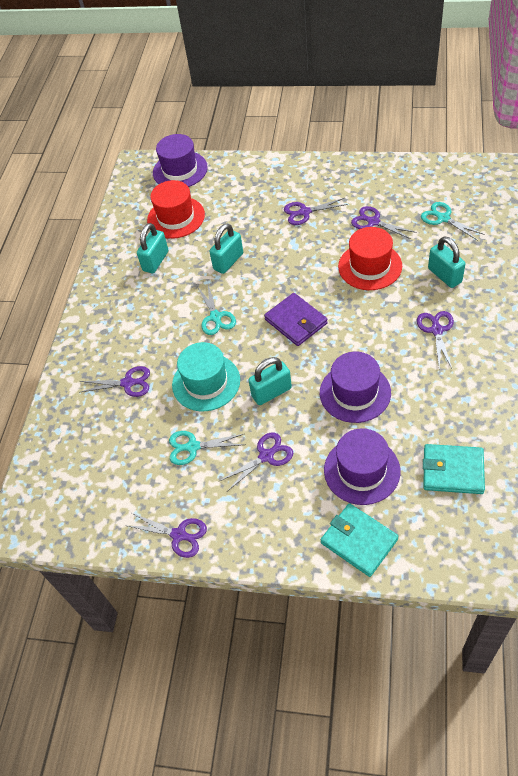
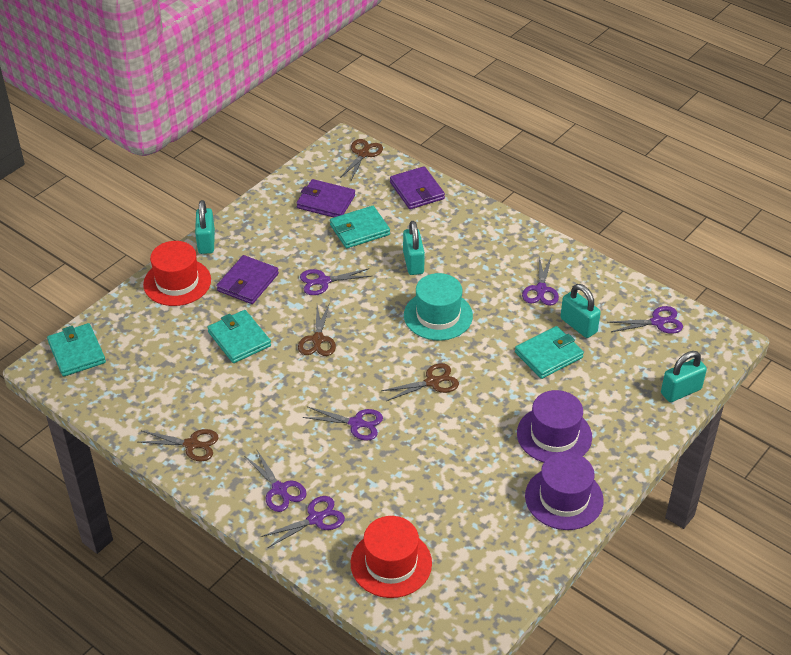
brown scissors: none = 0 -> [139,429,219,462] [298,302,336,356] [340,139,383,180] [381,363,459,401] = 4
purple hat: [153,134,208,187] [320,352,391,423] [324,428,401,505] = 3 -> [517,390,592,463] [525,452,604,530] = 2
purple wallet: [264,293,328,346] = 1 -> [216,255,279,304] [297,179,355,218] [390,166,445,209] = 3
turquoise scissors: [169,431,245,465] [197,284,236,335] [421,202,485,241] = 3 -> none = 0
turquoise wallet: [321,503,399,577] [423,444,485,494] = 2 -> [47,323,106,377] [207,310,271,363] [330,206,390,248] [515,326,584,379] = 4

